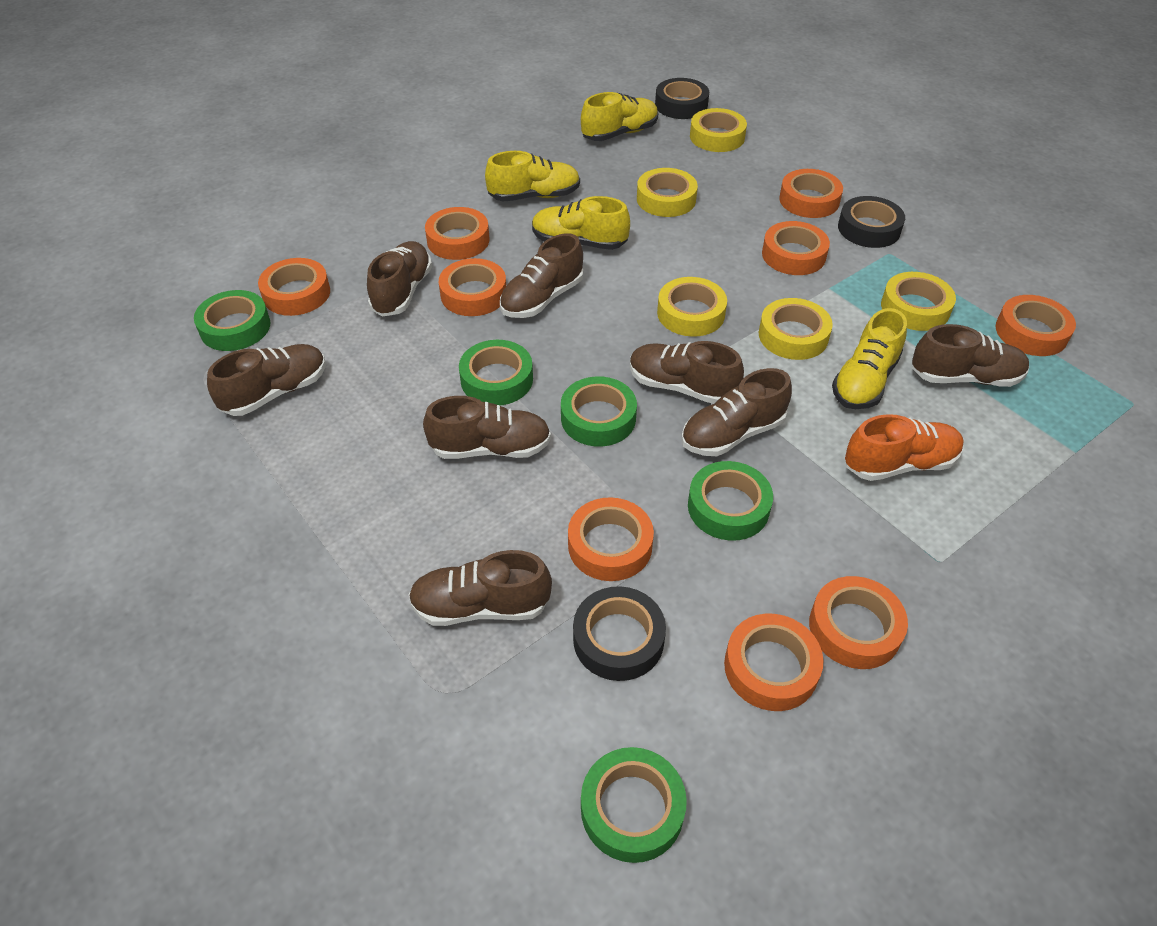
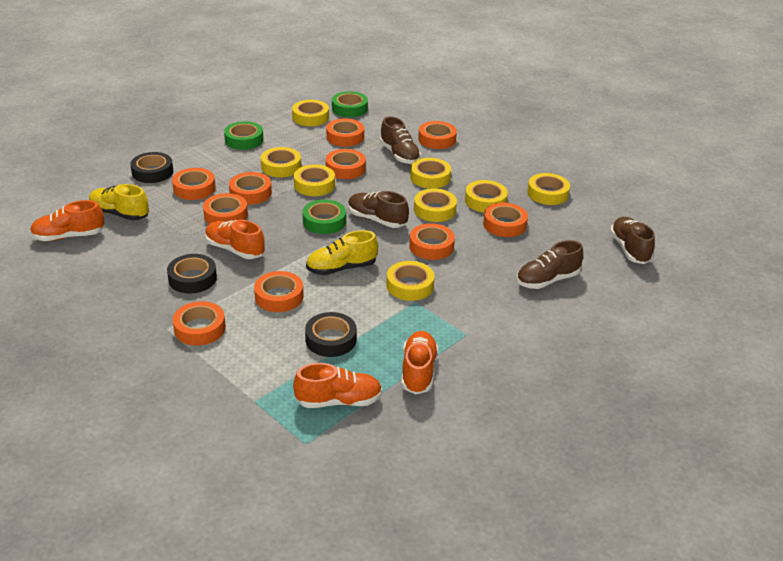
brown shoe: [207,344,326,416] [367,241,432,317] [409,550,552,626] [423,396,551,459] [500,233,583,318] [630,341,744,404] [681,368,792,456] [912,324,1029,387] = 8 -> [348,191,409,228] [380,116,421,164] [516,240,583,289] [610,217,655,264] = 4
green tape: [194,290,271,351] [459,340,533,406] [561,376,637,447] [581,747,687,863] [688,461,773,541] = 5 -> [224,121,263,150] [303,199,346,234] [332,91,368,117] = 3
orange shoe: [845,414,964,481] = 1 -> [30,200,105,241] [205,220,265,259] [293,363,382,408] [401,331,438,394] = 4
orange tape: [258,258,330,316] [425,207,490,260] [439,258,506,316] [568,497,654,581] [724,614,823,711] [762,221,830,275] [779,169,843,218] [809,576,908,669] [996,295,1076,356] = 9 -> [172,168,216,200] [172,301,226,346] [203,193,248,224] [229,172,272,205] [254,271,304,312] [326,119,364,147] [326,149,366,179] [409,223,455,260] [418,121,457,149] [483,203,528,237] = 10
yellow shoe: [485,151,580,201] [532,196,630,250] [581,92,658,141] [832,308,907,409] = 4 -> [89,184,149,221] [306,230,378,275] = 2
yellow tape: [637,168,698,217] [657,277,727,337] [690,108,747,152] [759,298,833,360] [881,272,956,331] = 5 -> [261,147,301,177] [292,100,329,126] [294,165,335,196] [387,261,435,301] [410,158,451,189] [414,188,457,222] [465,180,508,213] [527,173,570,205] = 8

